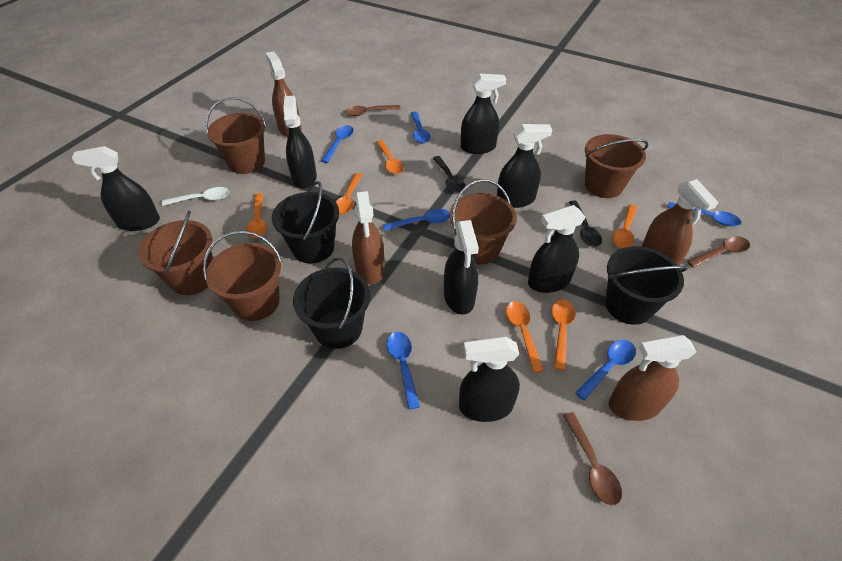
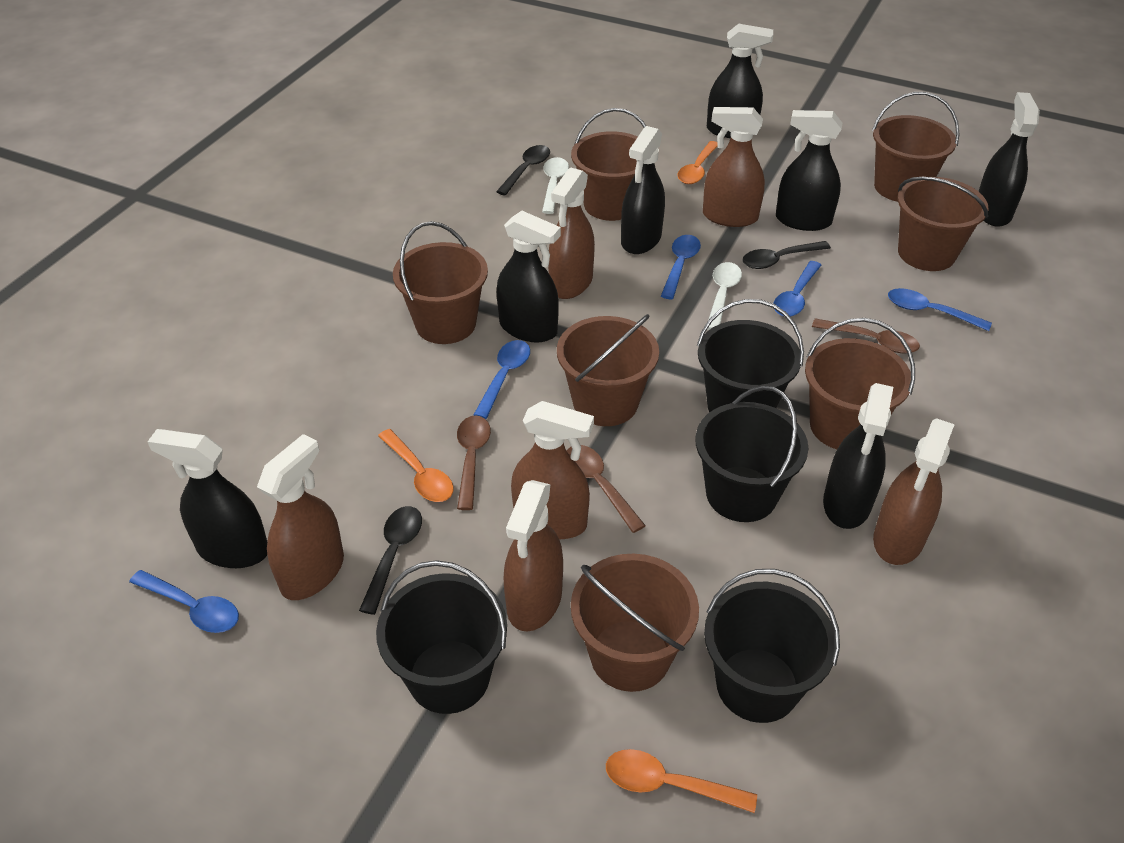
black bucket: [272,181,339,263] [293,257,370,349] [605,246,688,325] = 3 -> [376,560,507,714] [695,385,808,522] [697,299,804,413] [704,569,840,723] = 4
black spoon: [433,156,465,193] [569,201,602,247] = 2 -> [359,506,422,615] [496,145,550,196] [742,241,831,269] = 3
blue spoon: [322,125,354,163] [383,209,450,231] [387,332,420,410] [411,112,430,143] [575,340,636,400] [668,202,741,226] = 6 -> [129,570,239,633] [474,340,530,419] [661,235,701,299] [774,261,821,317] [888,288,992,331] = 5
brown bucket: [138,211,213,295] [203,231,282,321] [205,97,266,174] [450,179,517,265] [585,134,648,198] = 5 -> [393,221,488,344] [557,314,659,426] [571,108,646,221] [571,554,699,692] [805,318,915,449] [872,92,960,202] [897,177,988,271] = 7
brown spray bottle: [265,52,302,137] [352,191,385,284] [608,335,696,421] [642,179,718,266] = 4 -> [257,434,344,600] [504,480,563,631] [511,401,594,540] [548,167,595,299] [703,107,765,227] [873,418,955,565] = 6
orange spoon: [246,193,267,238] [336,173,362,214] [376,140,404,174] [506,301,544,373] [552,299,575,370] [612,205,637,248] = 6 -> [378,429,454,502] [606,749,757,813] [678,141,717,184] = 3
white spoon: [162,187,230,206] = 1 -> [542,157,569,214] [707,262,742,330] = 2

